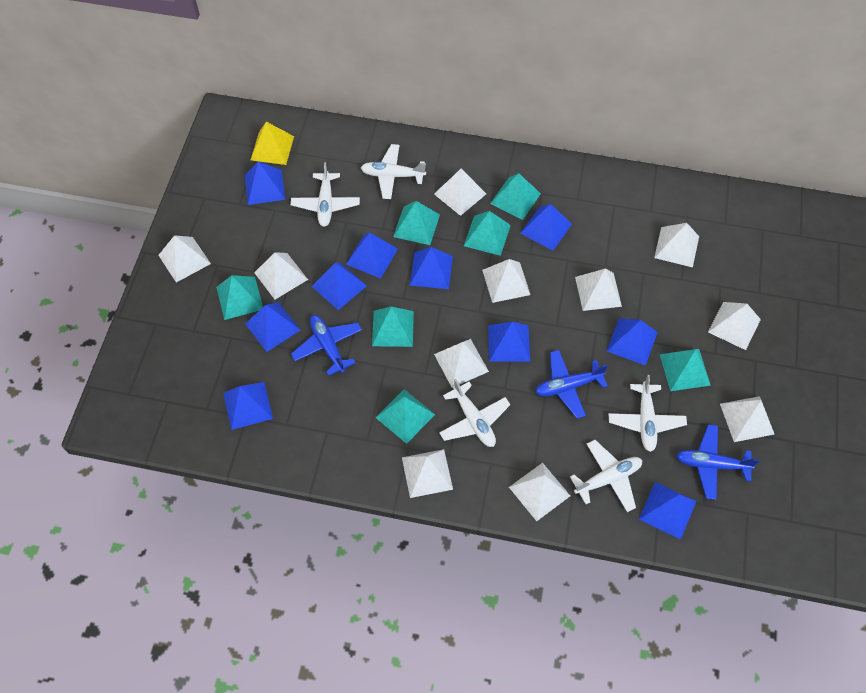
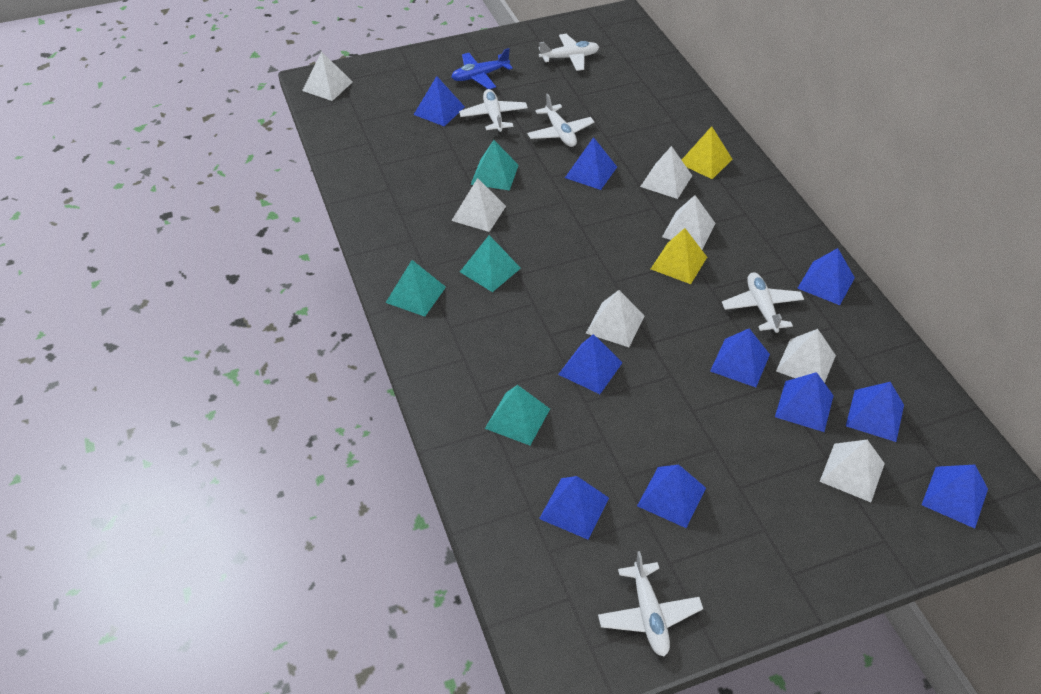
blue plane: [291,315,362,376] [535,350,608,418] [676,424,760,500] = 3 -> [451,48,513,89] = 1
turquoise pyramid: [216,275,263,320] [372,306,414,347] [376,389,435,444] [393,201,440,245] [464,211,511,256] [490,173,541,220] [659,349,711,391] = 7 -> [386,260,446,317] [460,235,521,292] [471,140,519,191] [485,385,550,445] = 4
white pyramid: [158,235,211,282] [254,252,308,299] [402,449,453,498] [434,169,486,216] [434,339,489,388] [482,259,530,303] [509,463,570,521] [575,269,622,311] [654,223,699,267] [708,302,761,350] [720,396,774,442] = 11 -> [302,52,353,101] [451,178,506,232] [586,290,644,347] [640,146,692,199] [662,195,716,249] [776,329,836,383] [820,440,885,502] = 7
yellow pyramid: [251,122,294,165] = 1 -> [651,228,707,284] [682,126,732,179] = 2

